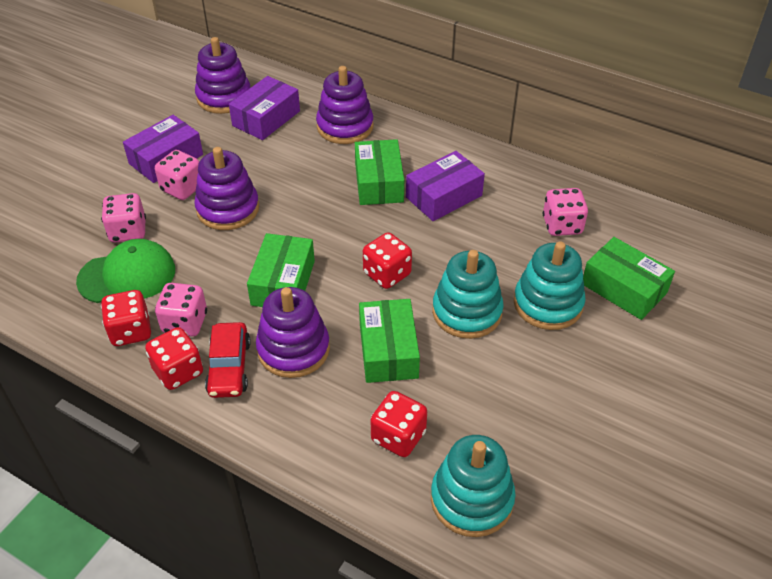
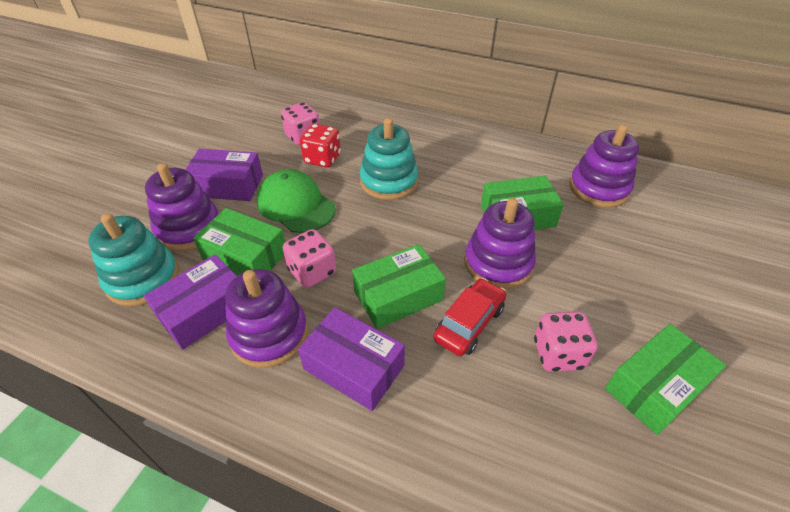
pink dice: [101,193,146,243] [155,150,199,200] [155,283,207,337] [543,188,588,236] = 4 -> [281,102,320,145] [283,229,336,288] [534,311,598,372] = 3
red dice: [101,290,151,346] [145,327,203,390] [363,232,412,289] [371,391,427,457] = 4 -> [300,124,341,168] = 1
turquoise stacking toy: [431,435,516,537] [432,250,504,339] [514,241,586,330] = 3 -> [88,213,179,307] [360,118,418,200] = 2

